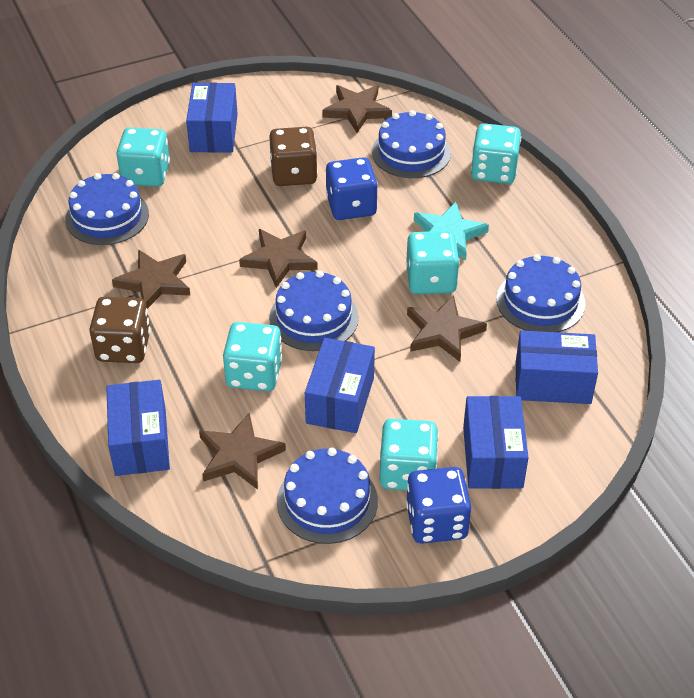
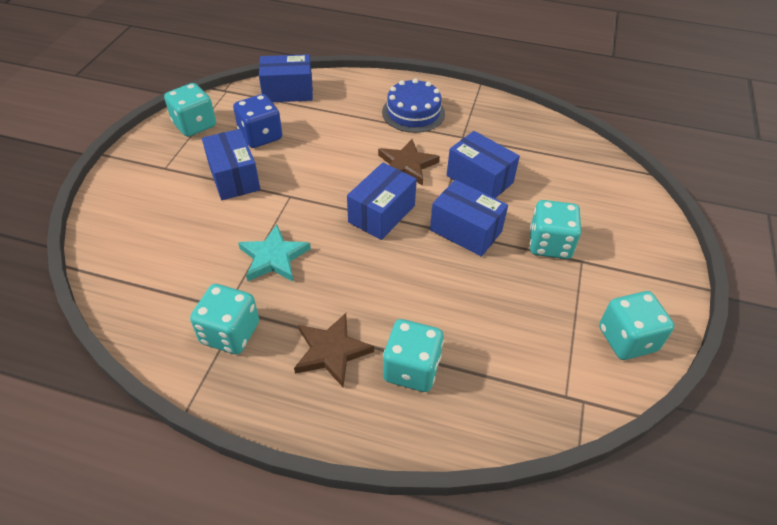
blue cake: [65,173,149,245] [269,270,359,351] [277,448,378,544] [372,110,451,178] [496,254,585,332] = 5 -> [382,78,445,133] = 1
blue dice: [326,157,378,220] [406,467,471,544] = 2 -> [233,94,282,148] = 1
brown dice: [89,297,151,363] [269,127,318,186] = 2 -> none = 0
brown star: [112,249,190,309] [199,413,286,490] [239,229,318,288] [322,85,392,133] [407,295,487,362] = 5 -> [294,313,374,387] [378,139,440,186] = 2

